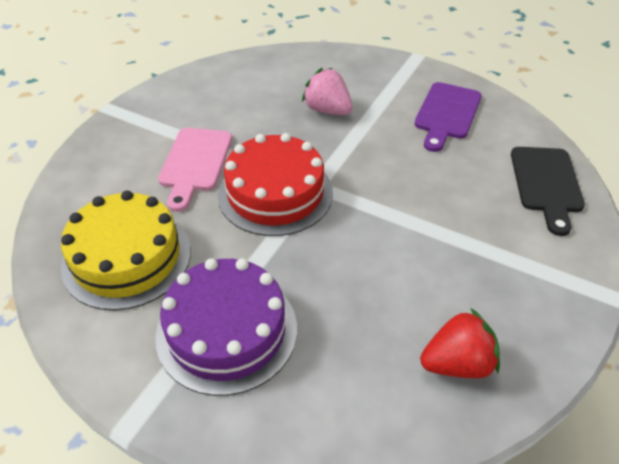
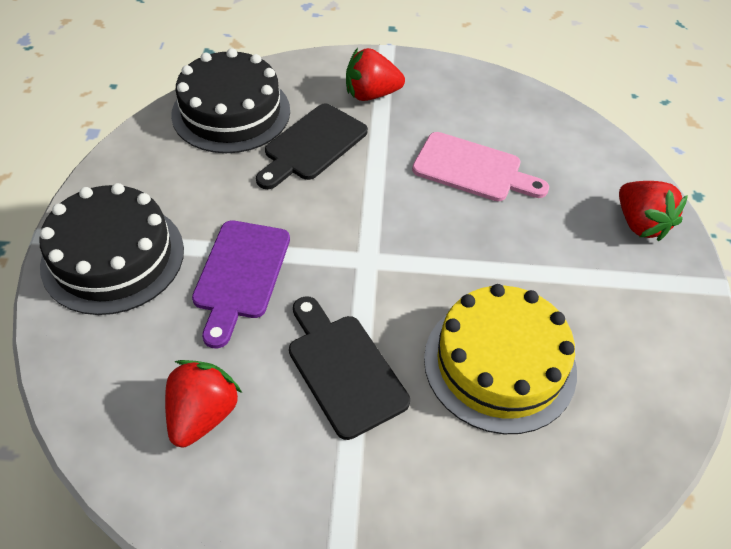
black cake: none = 0 -> [39,183,184,315] [171,48,290,153] = 2
black cutting board: [511,147,585,236] = 1 -> [256,104,368,189] [289,296,410,440] = 2
pink strawberry: [302,68,353,115] = 1 -> none = 0
purple cake: [155,258,297,396] = 1 -> none = 0
red cake: [218,133,333,236] = 1 -> none = 0
red strawberry: [420,308,500,378] = 1 -> [165,360,242,447] [346,48,405,101] [619,181,688,241] = 3

